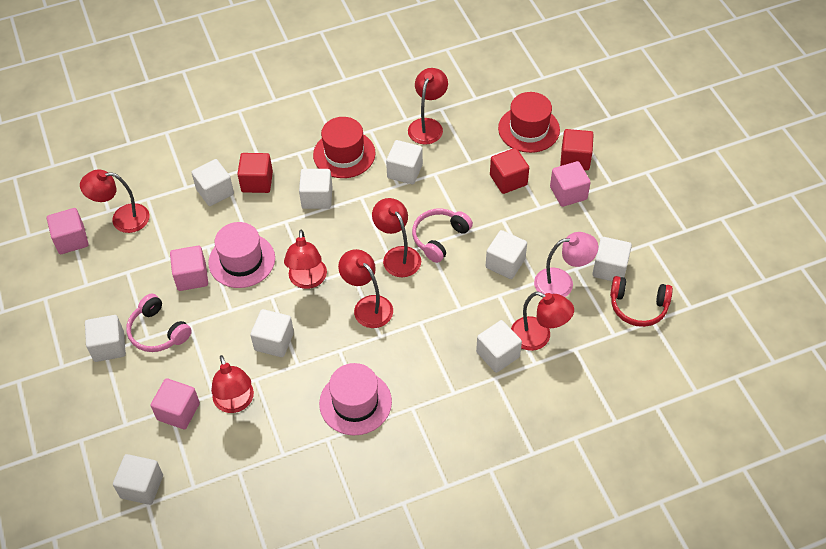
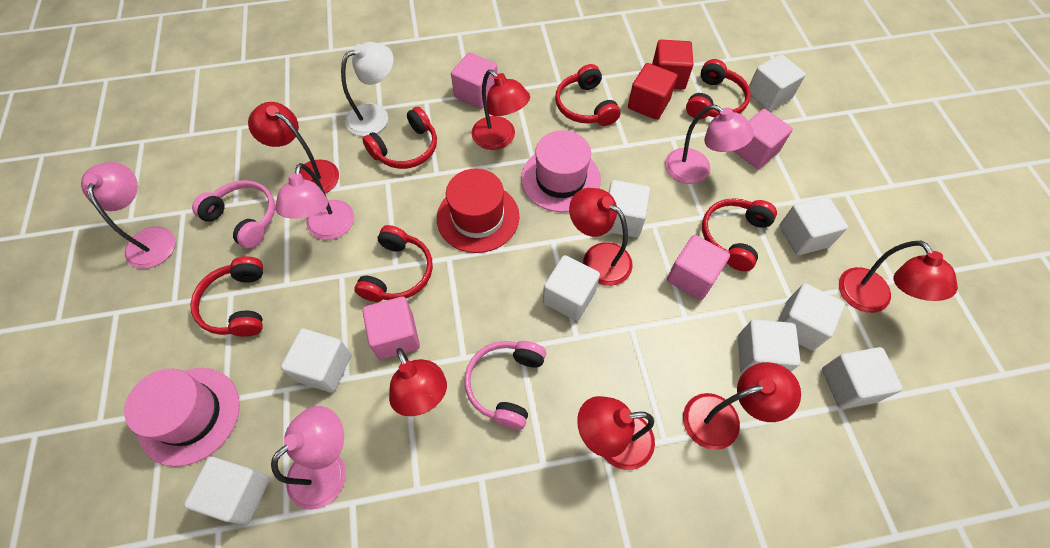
pink lamp: [534,232,598,297] = 1 -> [81,162,175,269] [271,406,346,510] [275,163,354,240] [665,105,754,184] = 4
red cube: [237,153,273,193] [490,148,529,194] [560,129,594,170] = 3 -> [628,63,677,120] [652,40,693,89] = 2
red hat: [313,117,375,178] [498,92,560,153] = 2 -> [437,168,519,253] = 1
red headphones: [610,276,673,327] = 1 -> [190,256,263,337] [354,225,433,302] [362,107,437,169] [555,64,621,126] [686,59,751,119] [702,198,777,271] = 6
white lamp: none = 0 -> [341,42,393,136] = 1

